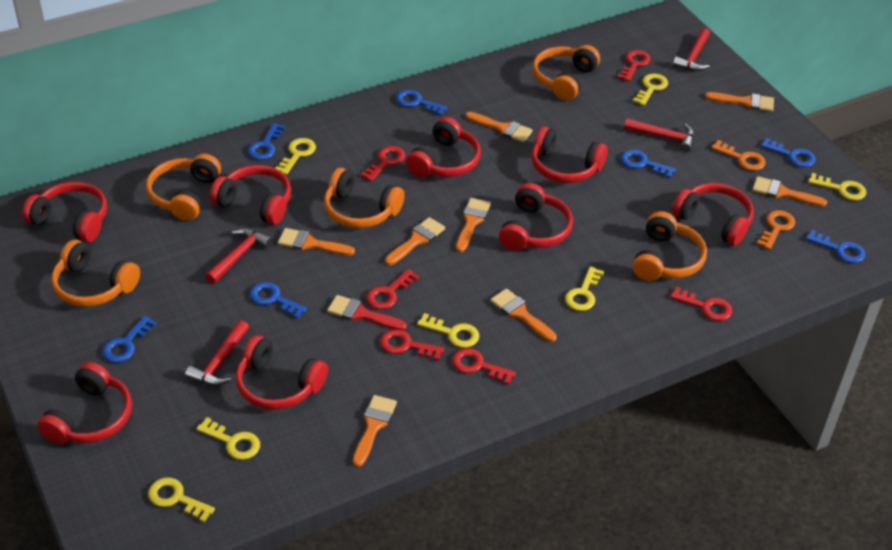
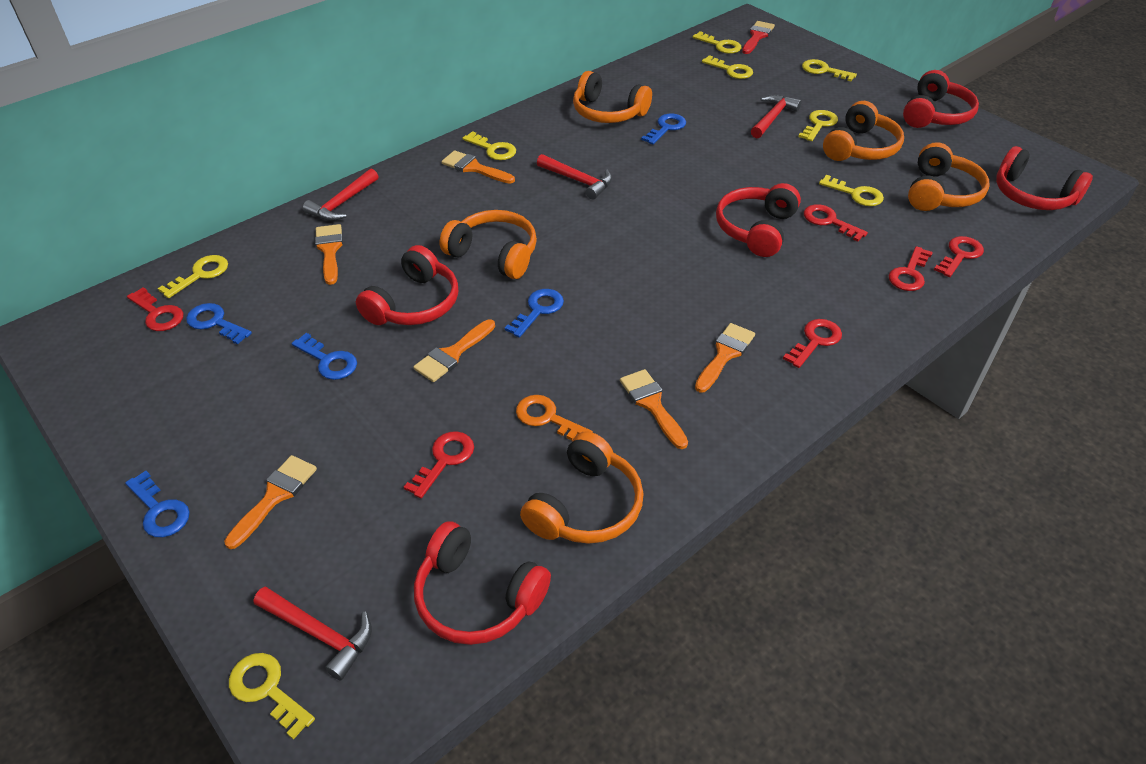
blue key: [102,316,157,363] [248,123,285,160] [250,282,307,319] [396,90,448,116] [621,149,676,178] [761,138,816,167] [806,230,866,263] = 7 -> [125,471,190,537] [186,303,252,345] [292,333,357,380] [505,289,564,338] [641,113,686,145] = 5
orange brush: [278,228,355,255] [353,395,397,467] [385,217,445,265] [456,198,491,252] [465,112,533,142] [490,288,557,342] [705,92,774,111] [752,176,827,207] = 8 -> [224,455,317,549] [315,224,343,285] [413,319,495,382] [442,150,515,184] [620,369,688,449] [695,323,755,393] = 6
orange key: [711,140,766,171] [757,210,795,250] = 2 -> [516,395,593,440] = 1
red headphones: [22,182,107,242] [37,362,132,444] [210,165,291,225] [236,335,328,410] [406,117,481,177] [499,183,573,251] [532,126,608,183] [672,183,754,246] = 8 -> [356,245,458,325] [414,522,551,645] [716,183,801,257] [903,70,979,128] [996,146,1093,210] = 5
yellow key: [148,477,215,522] [196,417,260,460] [275,138,316,175] [417,313,479,348] [565,266,604,311] [633,74,668,106] [808,173,866,200] = 7 -> [158,255,228,298] [229,653,315,740] [462,131,516,160] [692,31,741,54] [702,55,753,79] [798,110,838,141] [802,59,857,82] [819,175,884,206] = 8

